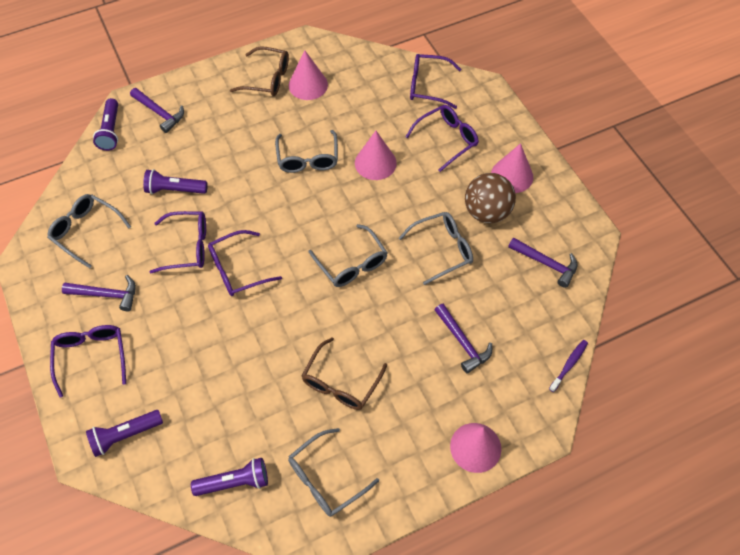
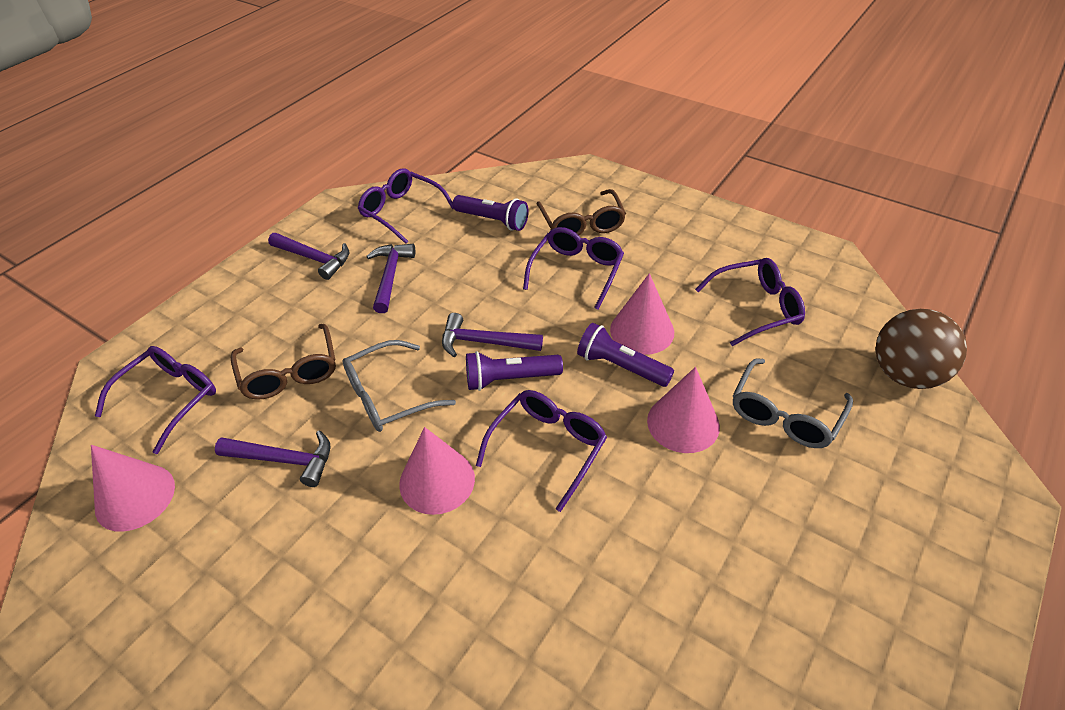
grey glasses: [47,194,131,268] [275,130,338,173] [288,428,379,517] [309,224,388,287] [399,212,473,285] = 5 -> [343,340,456,432] [733,358,853,448] = 2
purple flashlight: [86,410,163,457] [93,98,118,151] [143,169,208,194] [191,458,268,496] = 4 -> [453,195,529,231] [466,351,563,391] [577,323,674,387] = 3
purple toothbrush: [549,340,588,392] = 1 -> none = 0

